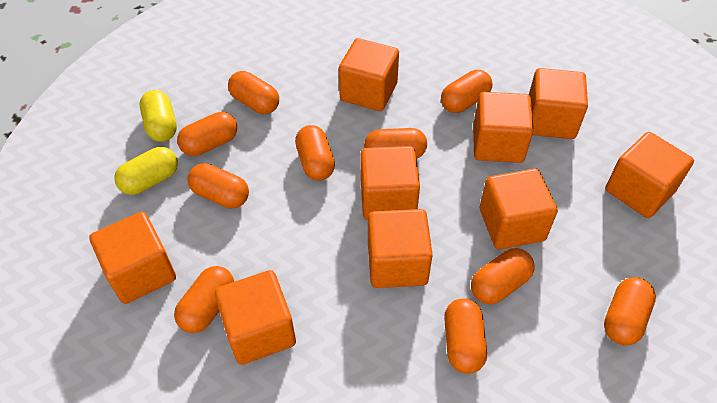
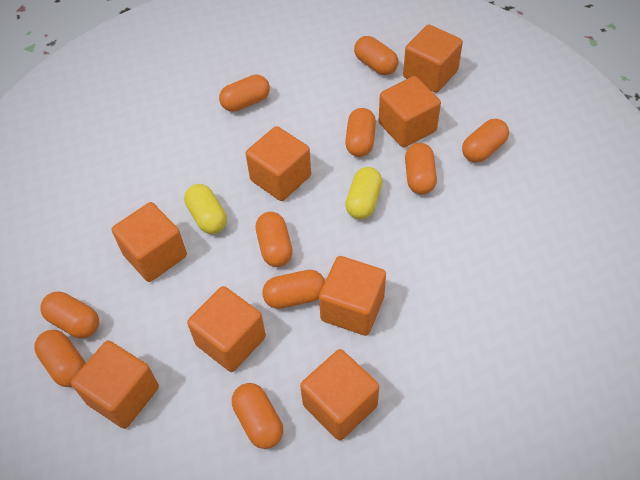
orange cube: [89,212,176,304] [215,270,296,365] [339,38,399,111] [360,146,420,220] [368,209,433,288] [473,92,534,163] [480,168,558,250] [529,68,588,139] [605,132,694,218] = 9 -> [71,341,159,429] [112,202,187,282] [187,286,266,372] [246,126,311,201] [300,349,379,441] [319,256,386,336] [379,76,441,148] [403,24,463,93] = 8

